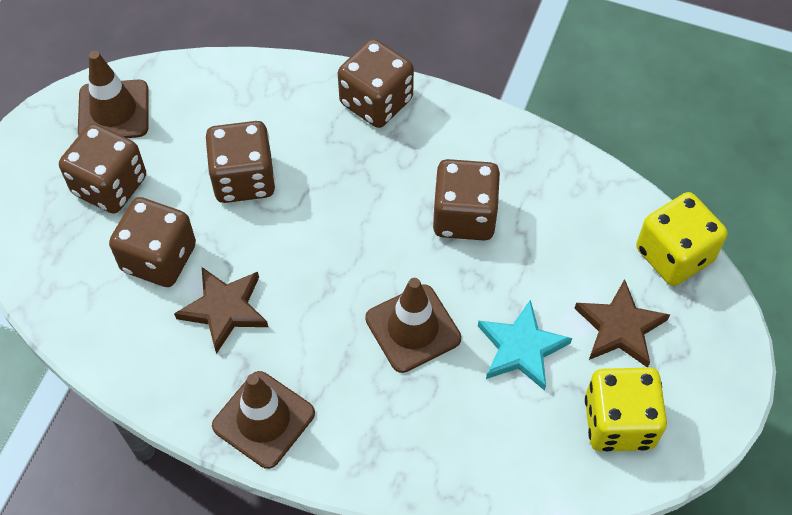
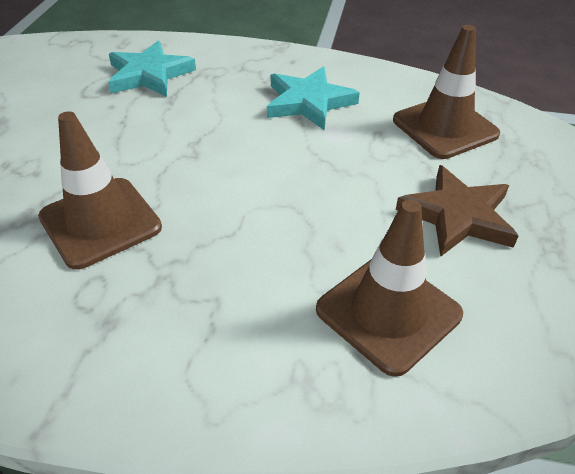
brown dice: [59,123,146,214] [109,197,196,287] [205,121,275,203] [338,39,414,128] [432,159,500,241] = 5 -> none = 0
brown star: [174,267,268,354] [574,279,670,368] = 2 -> [396,165,519,257] = 1
turquoise star: [478,299,572,391] = 1 -> [108,41,196,97] [267,67,360,130] = 2
yellow dice: [585,368,667,451] [636,192,728,286] = 2 -> none = 0

